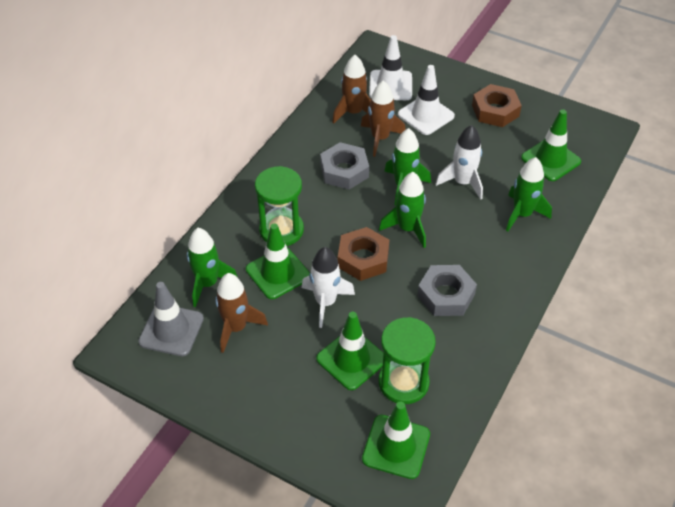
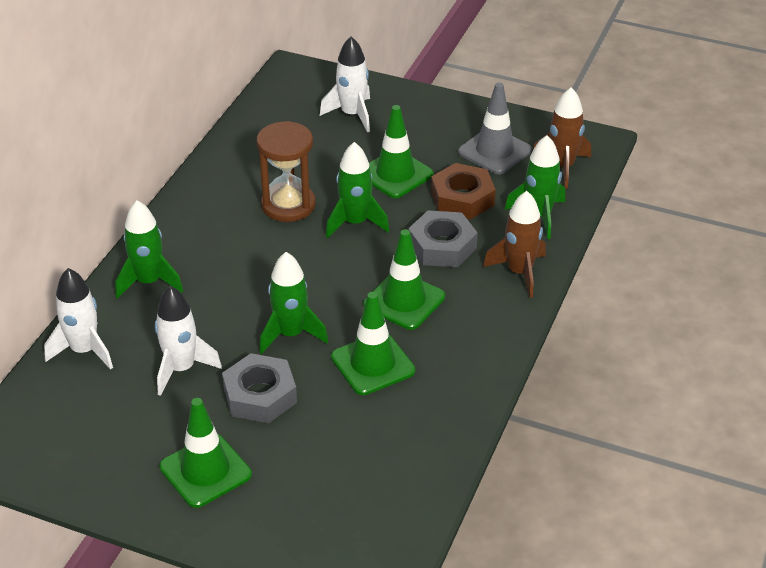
brown hourglass: none = 0 -> [257,121,315,222] = 1
brown nut: [338,227,389,281] [472,84,522,127] = 2 -> [431,163,496,220] = 1
brown rocket: [215,273,268,353] [332,55,371,124] [361,80,406,157] = 3 -> [483,191,546,298] [532,87,591,189] = 2
green hourglass: [255,166,304,246] [379,317,436,404] = 2 -> none = 0
white rocket: [302,247,355,328] [435,125,483,200] = 2 -> [44,268,113,369] [155,286,222,396] [320,36,370,132] = 3
white traffic cone: [369,35,412,100] [398,65,455,135] = 2 -> none = 0

